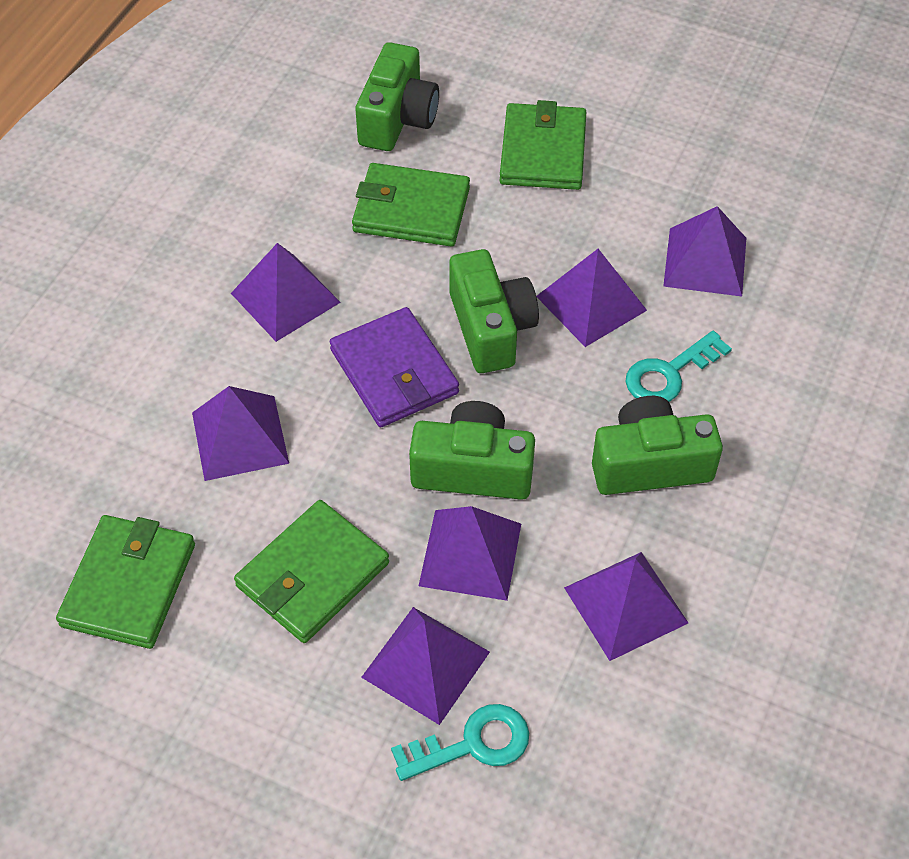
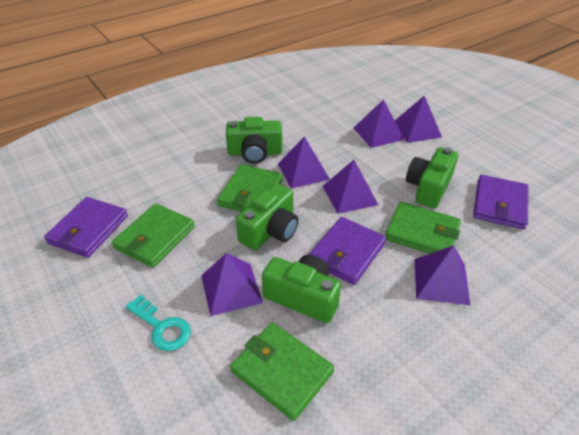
purple pyramid: [192,386,289,481] [231,243,341,342] [361,607,490,725] [419,506,521,601] [536,249,647,347] [564,552,688,661] [663,206,746,297] = 7 -> [201,253,263,316] [278,136,330,189] [323,160,378,214] [354,99,404,148] [395,96,442,143] [414,245,470,305] = 6
purple wallet: [330,307,459,427] = 1 -> [44,197,128,258] [309,217,386,285] [473,175,529,229] = 3
turquoise key: [391,704,529,781] [625,331,732,402] = 2 -> [125,294,191,351] = 1

